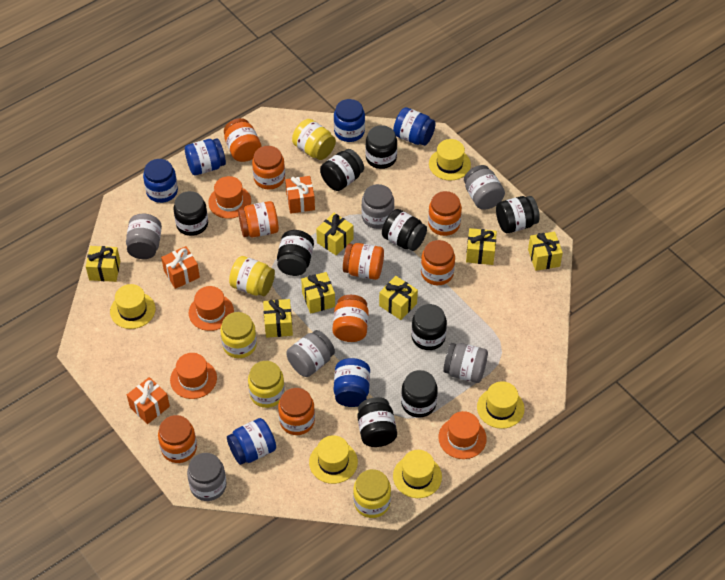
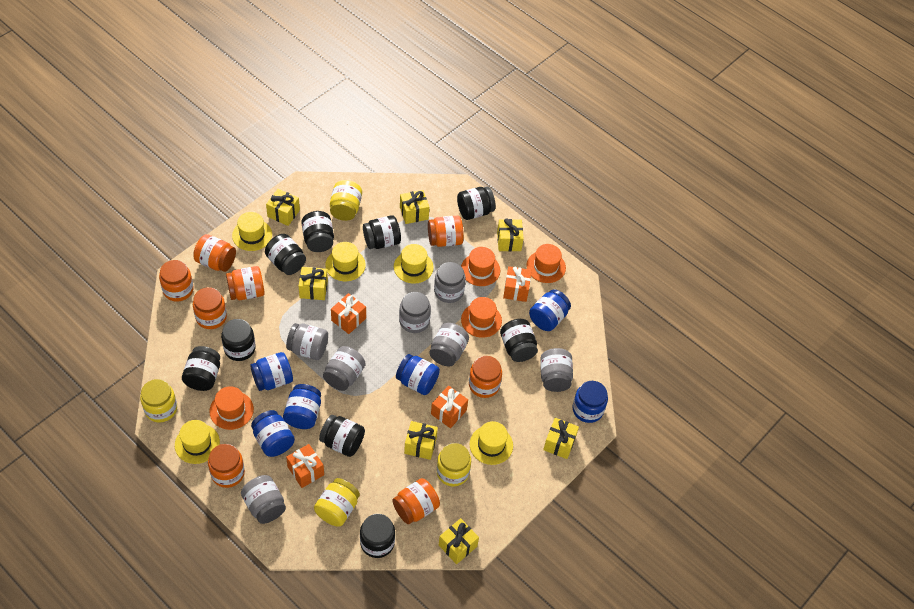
grey jar: [126,214,162,259] [187,453,227,501] [286,330,335,377] [361,184,394,229] [443,343,488,383] [464,165,505,210] = 6 -> [241,475,286,524] [286,323,328,360] [323,346,366,391] [399,292,431,333] [429,323,469,366] [434,262,466,303] [540,348,573,392] = 7
orange gift: [127,377,170,424] [161,246,200,289] [285,176,315,214] = 3 -> [286,444,324,488] [331,293,366,334] [431,385,468,428] [503,266,532,302] = 4
orange jar: [158,415,197,463] [224,118,262,162] [238,201,279,237] [252,146,285,189] [278,388,315,435] [333,295,369,342] [343,243,384,280] [421,240,455,285] [428,191,462,236] = 9 -> [159,260,194,302] [193,234,236,272] [193,287,227,329] [208,444,245,488] [226,266,265,300] [392,478,440,524] [428,216,464,247] [469,356,502,398] = 8
yellow jar: [220,312,257,358] [229,256,275,296] [248,361,285,408] [292,119,336,160] [353,469,391,518] = 5 -> [140,379,177,422] [314,478,360,527] [330,180,362,221] [437,443,471,487] = 4

